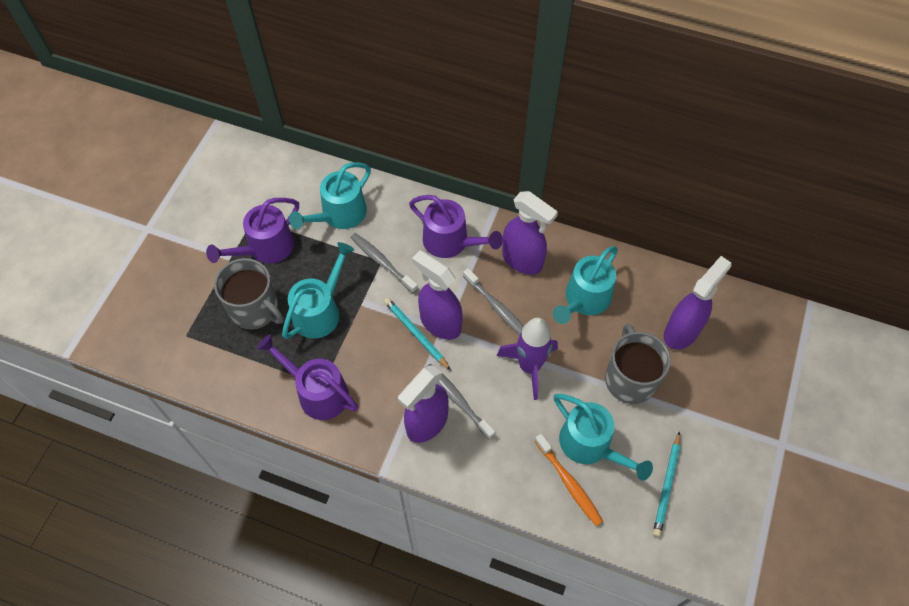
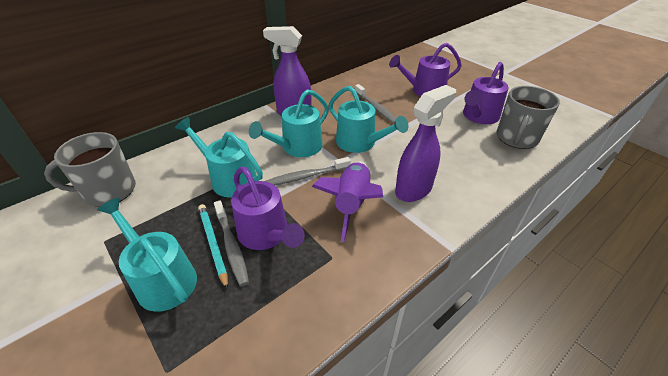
orange toothbrush: [535,434,603,526] = 1 -> none = 0
purple spray bottle: [398,365,449,443] [412,250,463,340] [502,191,558,275] [664,256,731,350] = 4 -> [263,26,312,115] [395,85,456,202] = 2
turquoise pencil: [384,298,451,370] [653,431,680,537] = 2 -> [198,204,228,290] = 1

